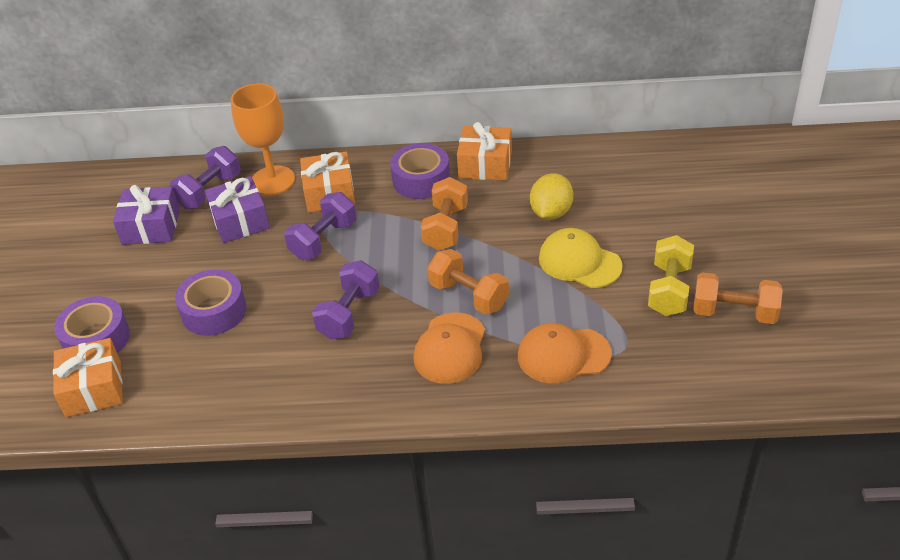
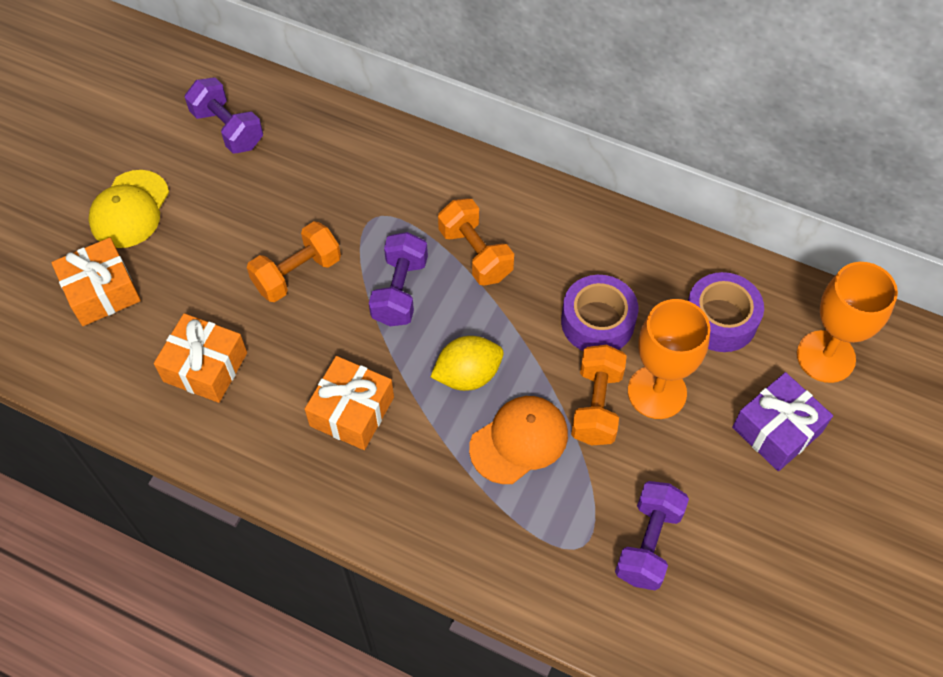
orange cap: [413,312,485,384] [518,323,612,383] = 2 -> [469,396,568,484] = 1
orange goblet: [231,83,295,195] = 1 -> [628,299,710,419] [797,262,898,383] = 2
purple gift: [113,185,180,245] [204,176,270,243] = 2 -> [732,372,833,471] = 1
purple tape: [54,296,130,353] [175,270,247,336] [390,143,450,199] = 3 -> [561,275,638,351] [688,272,764,352] = 2
yellow dumbbell: [648,235,694,316] = 1 -> none = 0

